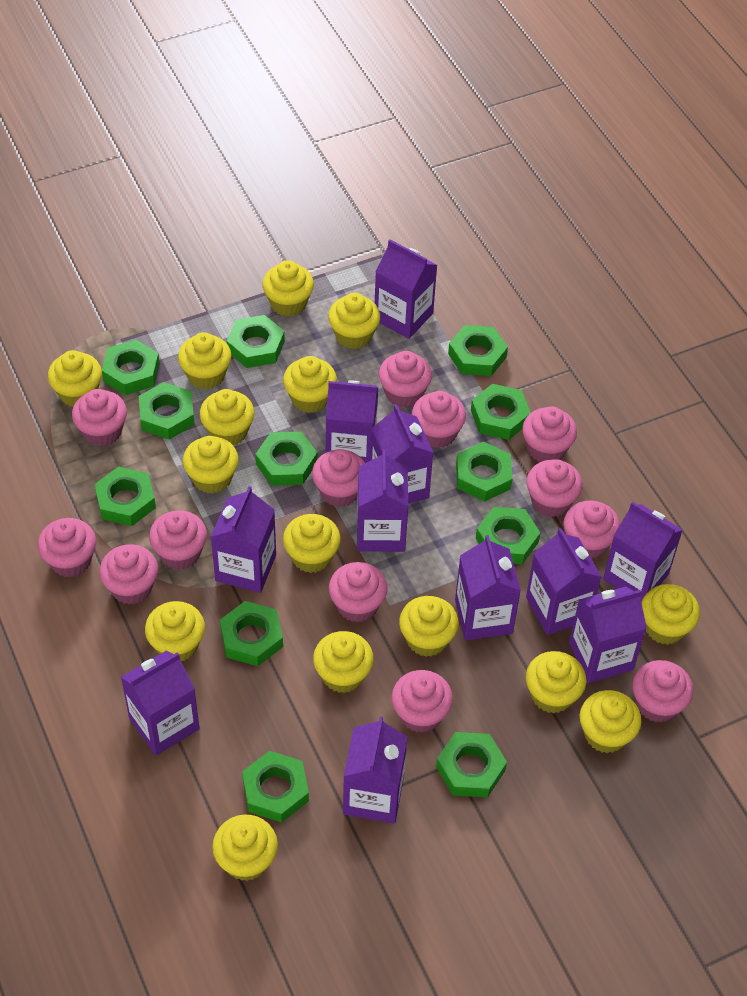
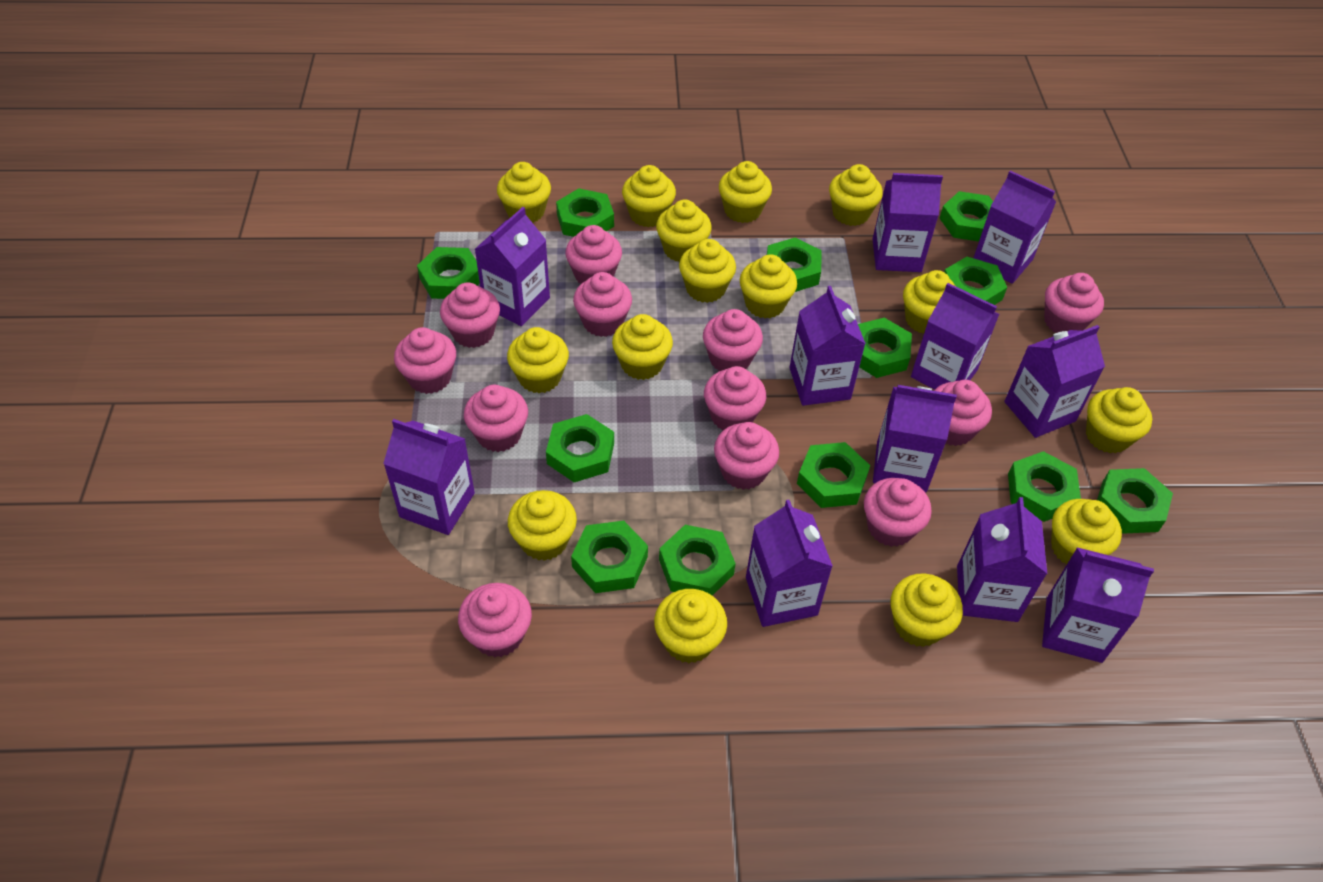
pink cupcake: [38,518,96,577] [72,389,127,447] [99,544,158,604] [149,510,207,570] [312,449,365,507] [329,562,387,622] [379,351,432,408] [391,670,453,733] [412,391,466,448] [522,406,577,462] [527,459,582,517] [564,501,620,559] [632,660,693,723] = 13 -> [394,327,456,394] [440,283,500,348] [458,583,532,658] [464,385,528,452] [565,225,622,284] [573,272,632,337] [703,309,763,371] [704,366,766,431] [714,422,779,490] [864,478,932,547] [934,380,992,446] [1044,273,1104,333] = 12

